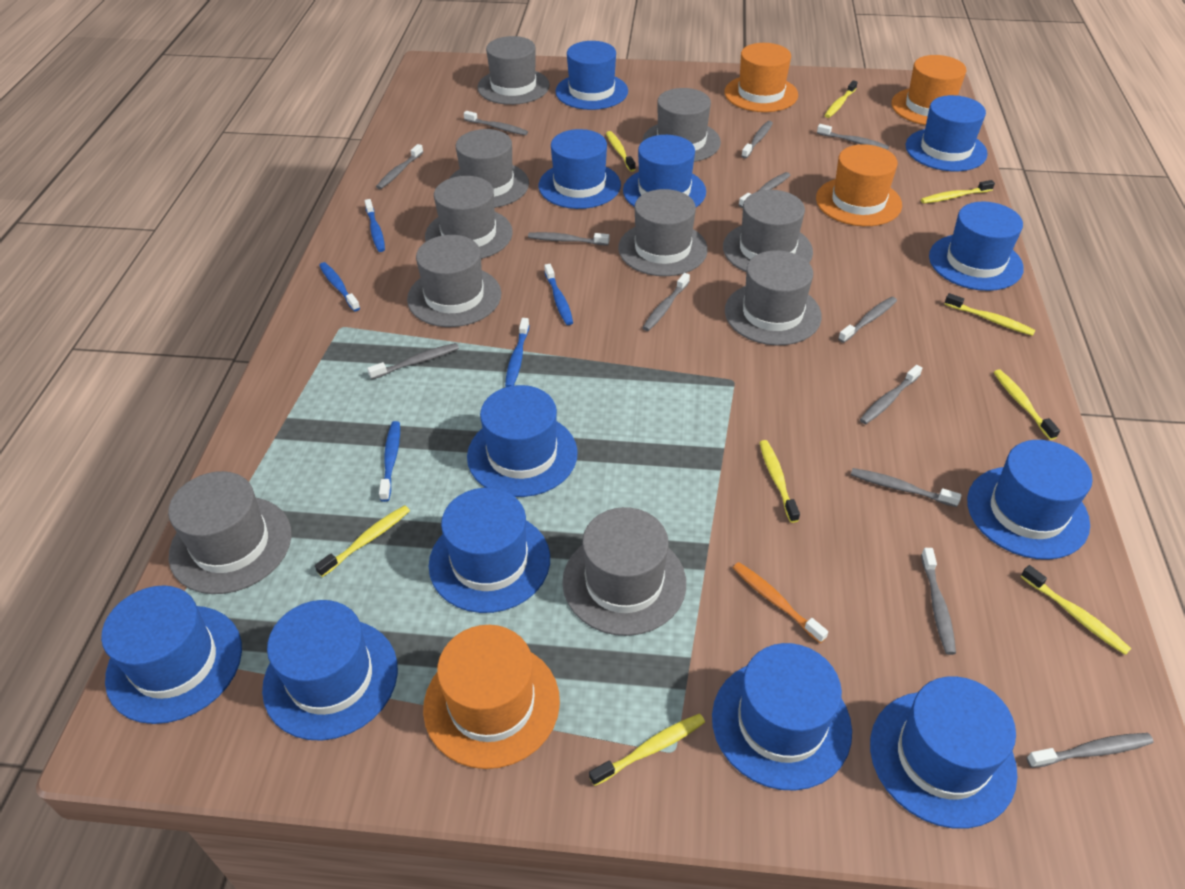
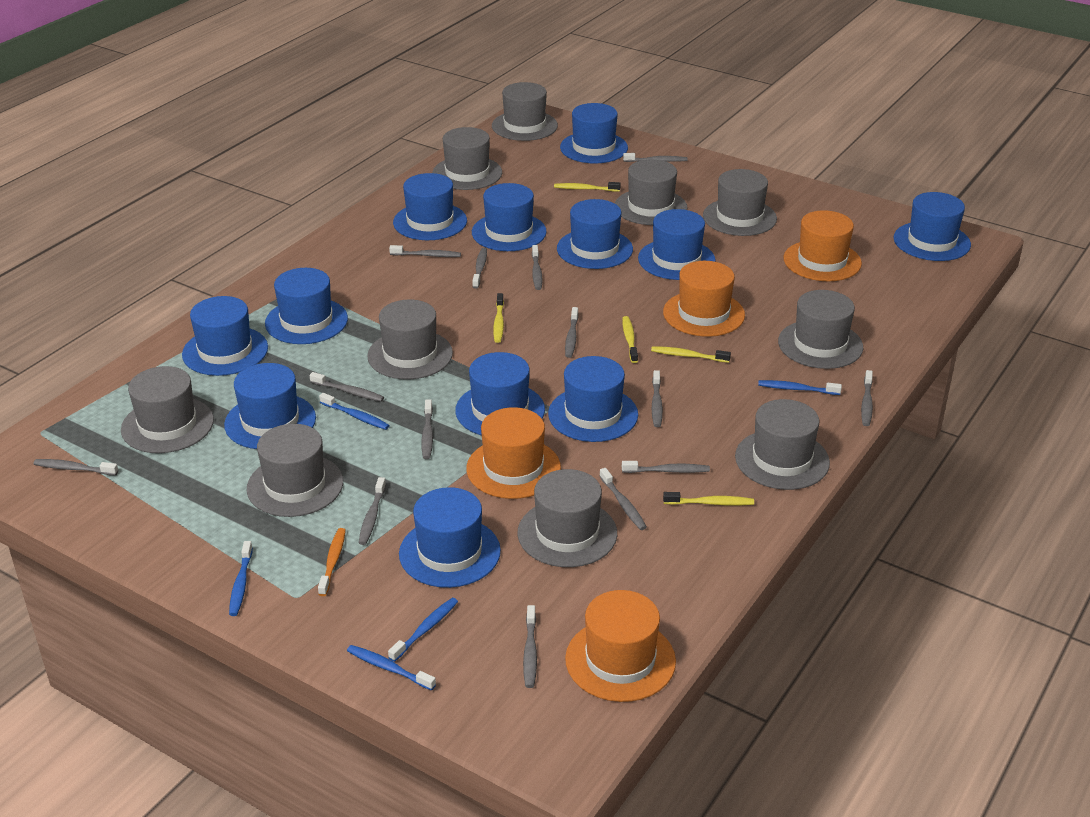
grey toothbrush: [367,343,459,379] [376,144,423,189] [464,111,528,135] [528,232,610,245] [643,273,690,331] [739,172,790,208] [741,121,773,159] [817,124,889,150] [838,297,897,343] [851,468,962,507] [860,365,922,424] [921,548,956,655] [1026,733,1154,768] = 13 -> [34,459,118,475] [310,372,384,402] [359,477,386,545] [389,245,461,257] [421,399,433,459] [472,248,487,289] [523,605,537,688] [532,245,542,290] [565,307,579,358] [599,468,647,530] [622,461,710,473] [623,153,687,162] [652,370,663,427] [861,370,873,426] = 14
yellow toothbrush: [315,505,410,577] [589,714,705,786] [606,131,636,172] [759,440,800,523] [824,80,858,118] [921,180,995,204] [944,293,1036,336] [994,369,1060,440] [1021,565,1131,655] = 9 -> [493,293,504,343] [554,182,621,192] [622,316,638,363] [651,346,731,363] [663,492,754,506] = 5

